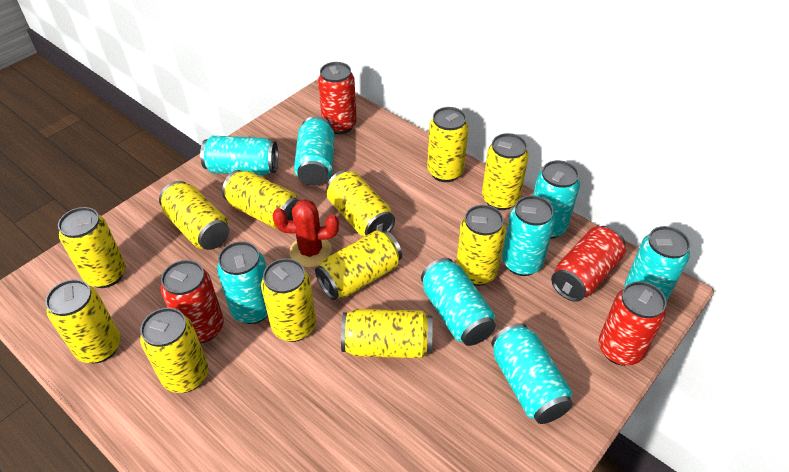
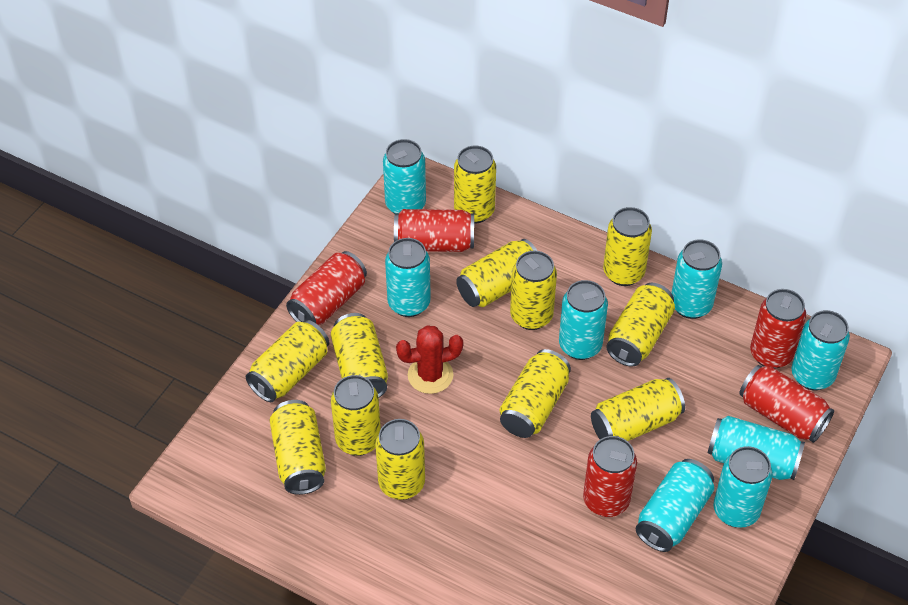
red can: [161,260,224,343] [318,62,357,134] [551,226,626,302] [599,281,667,366] = 4 -> [286,251,367,325] [394,209,474,252] [583,436,637,517] [739,365,834,443] [750,289,806,369] = 5

